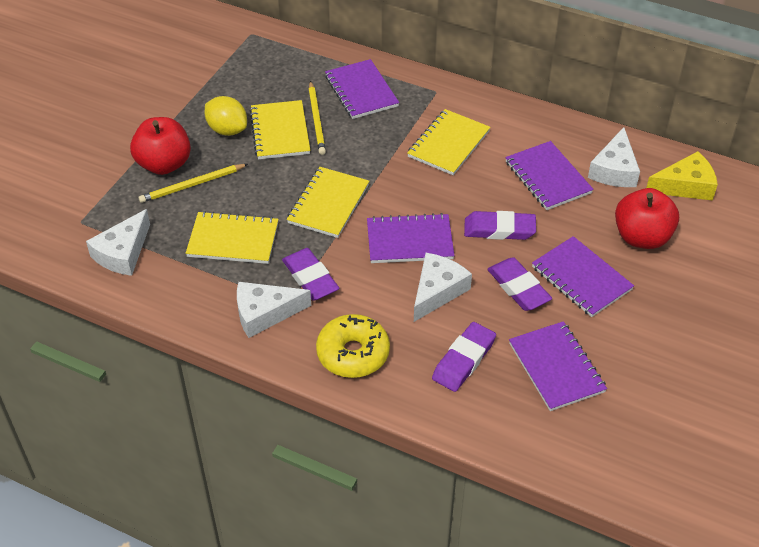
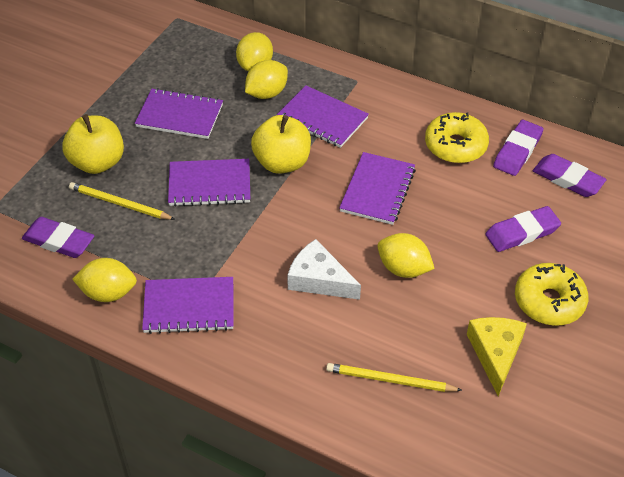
red apple: [130,117,191,175] [615,188,679,249] = 2 -> none = 0
white cheese: [86,209,150,276] [237,282,311,338] [414,253,472,322] [588,127,640,187] = 4 -> [287,239,361,300] = 1
yellow apple: none = 0 -> [62,114,124,174] [251,115,311,174] = 2
yellow donut: [316,314,390,378] = 1 -> [425,112,489,163] [515,263,589,326] = 2
yellow lemon: [205,96,247,136] = 1 -> [72,258,137,302] [236,32,273,71] [245,60,288,99] [377,233,435,278] = 4
yellow notebook: [186,211,279,264] [250,100,310,159] [287,167,369,238] [407,109,490,175] = 4 -> none = 0

